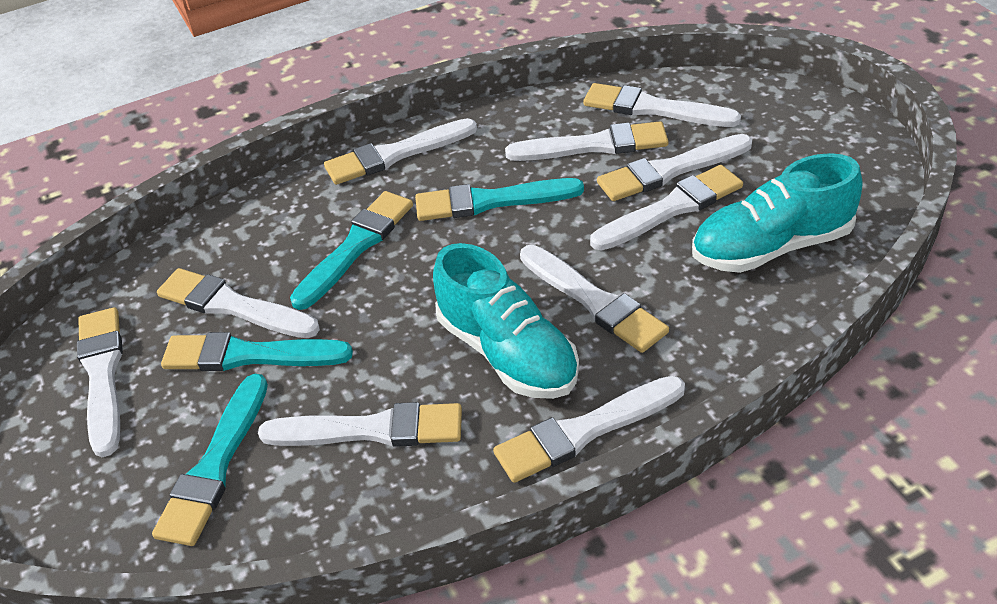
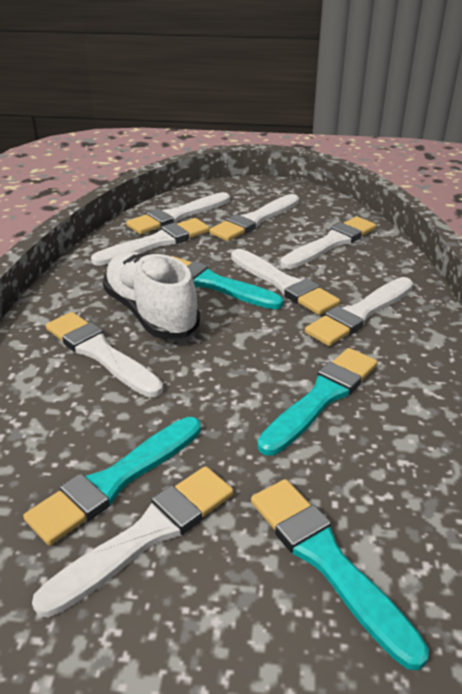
turquoise shoe: [433,243,579,399] [692,153,862,273] = 2 -> none = 0
white brush: [77,307,123,457] [157,268,320,338] [258,402,462,447] [324,118,477,185] [493,376,685,483] [505,121,668,161] [520,245,669,353] [583,83,741,127] [590,165,743,251] [597,134,752,201] = 10 -> [32,466,234,618] [46,312,163,397] [91,218,210,266] [126,192,230,234] [209,194,299,241] [231,249,340,315] [280,216,376,269] [305,277,413,346] = 8
white shoe: none = 0 -> [103,251,200,339] = 1

